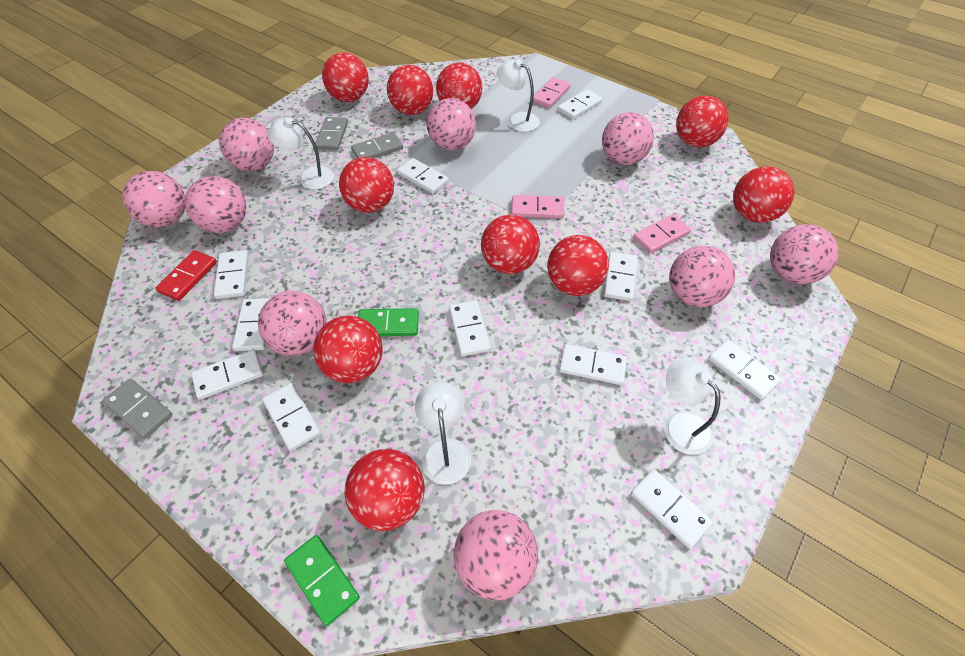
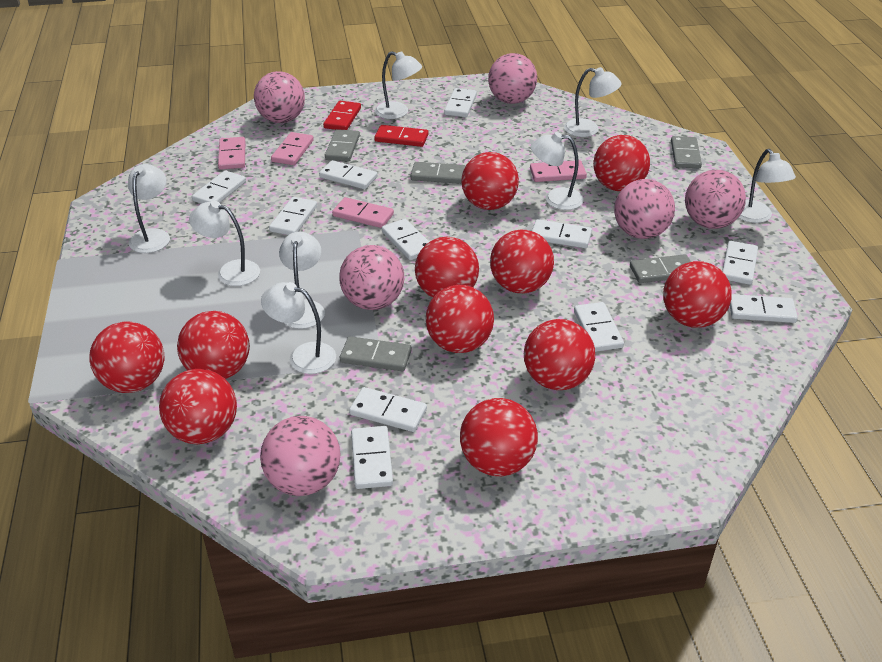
green domino: [284,535,360,626] [358,308,419,336] = 2 -> none = 0
grey domino: [103,378,172,439] [315,117,348,150] [351,132,403,158] = 3 -> [325,129,360,162] [340,336,412,371] [411,162,466,184] [630,254,691,283] [671,136,702,168] = 5
pink ball: [122,171,185,228] [185,176,246,233] [219,118,274,171] [258,291,327,356] [427,98,476,150] [454,510,538,601] [602,112,654,165] [669,246,735,307] [770,224,839,285] = 9 -> [254,71,305,123] [260,416,340,496] [339,245,404,310] [488,53,537,104] [614,179,675,239] [685,170,746,229] = 6
pink domino: [511,195,564,218] [533,77,571,108] [633,214,691,253] = 3 -> [218,137,246,170] [271,132,314,165] [332,197,394,228] [530,160,587,182] = 4
red ball: [313,316,383,383] [322,52,369,102] [339,157,394,213] [344,449,425,531] [387,65,433,115] [436,63,482,109] [481,215,540,274] [547,235,609,296] [676,95,729,148] [733,166,795,223] = 10 -> [89,322,164,393] [159,369,237,444] [177,311,250,379] [415,237,479,298] [426,285,494,353] [460,398,538,476] [461,152,519,210] [490,230,554,293] [524,319,595,390] [593,135,650,191] [663,261,732,328] = 11
red domino: [155,250,217,301] = 1 -> [323,101,361,130] [374,125,428,147] = 2
white lamp: [268,117,334,189] [415,382,471,485] [497,60,540,132] [664,359,721,455] = 4 -> [128,164,170,253] [189,201,260,286] [261,282,336,374] [279,232,325,329] [375,51,422,119] [531,132,584,210] [564,67,622,137] [738,149,796,223] = 8

